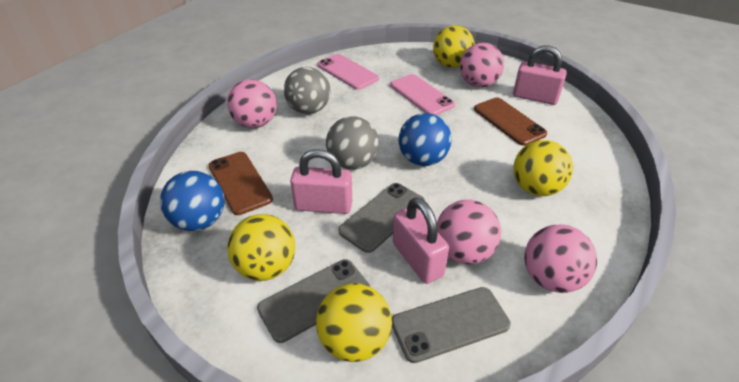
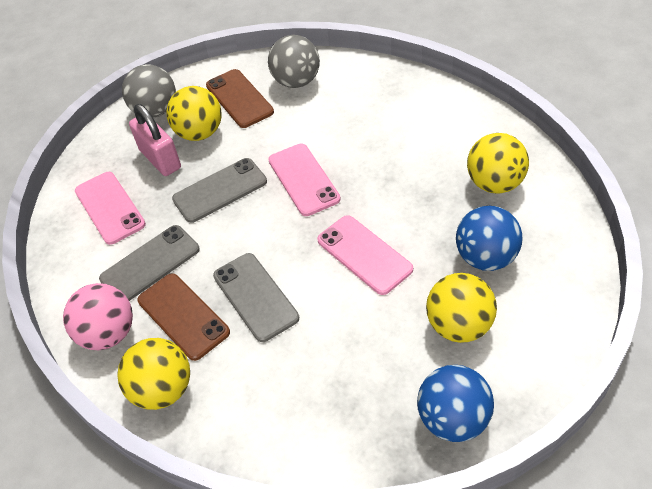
pink ball: [227,79,277,128] [437,200,501,265] [460,43,504,87] [524,225,597,293] = 4 -> [63,283,133,350] = 1
pink padlock: [290,149,352,214] [393,197,449,284] [513,45,567,105] = 3 -> [129,104,181,176] = 1
pink phone: [317,54,379,90] [390,74,455,115] = 2 -> [75,172,146,245] [268,144,341,216] [317,215,413,295] = 3

